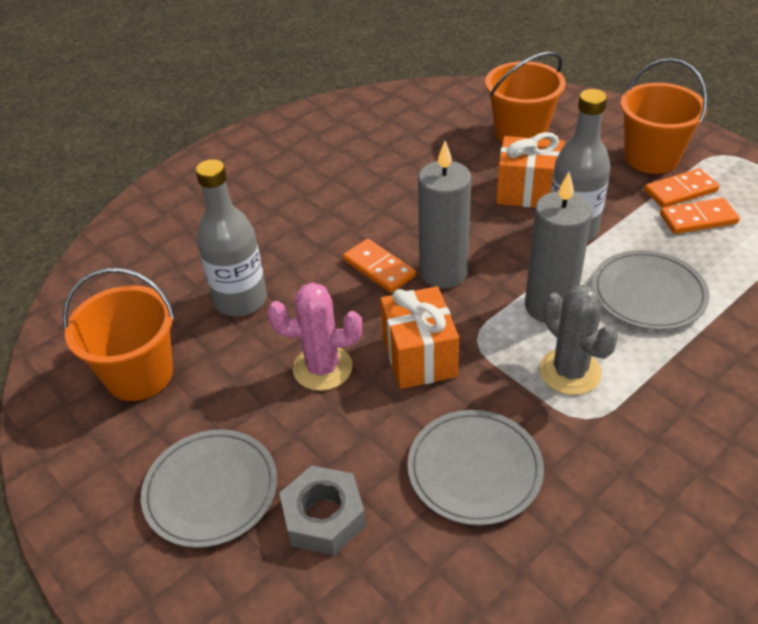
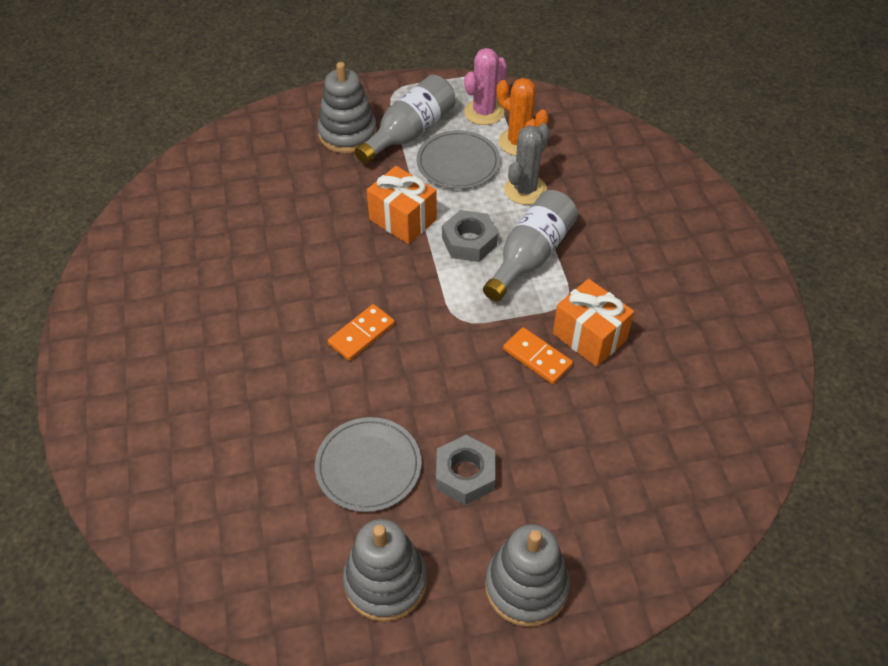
grey candle: [418,141,471,289] [525,172,592,323] = 2 -> none = 0
grey nut: [279,466,366,555] = 1 -> [436,435,495,505] [442,210,498,262] = 2
grey plate: [141,429,277,548] [407,410,544,526] [592,250,710,330] = 3 -> [315,417,422,512] [416,130,500,189] = 2
grey stacking toy: none = 0 -> [317,62,377,154] [343,519,427,622] [485,524,570,627] = 3
orange bucket: [62,268,175,401] [485,52,566,143] [620,58,708,174] = 3 -> none = 0
orange cactus: none = 0 -> [496,78,548,156] = 1
orange domino: [343,239,416,293] [644,168,719,208] [660,198,740,234] = 3 -> [328,304,395,361] [503,327,573,384] = 2

